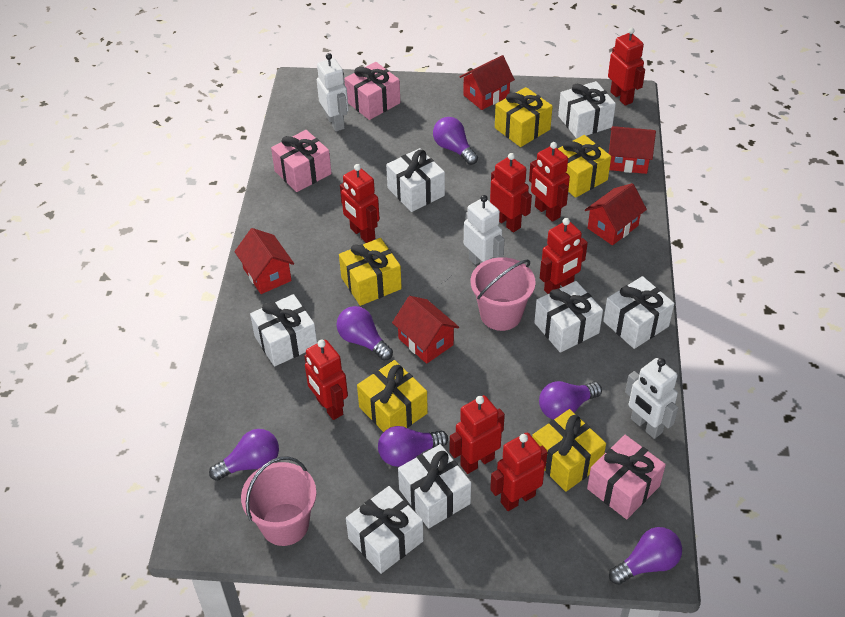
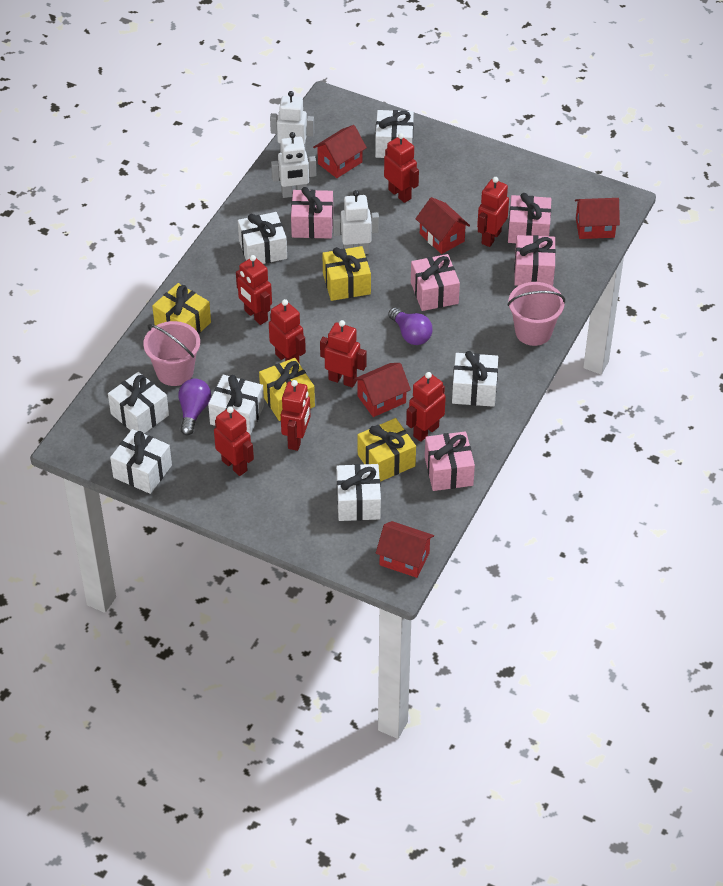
pink gift: [271,130,332,192] [344,62,400,120] [587,435,666,519] = 3 -> [291,187,333,239] [411,254,460,311] [425,431,475,491] [508,193,551,243] [514,235,556,286] = 5
purple light bulb: [209,429,279,481] [337,306,393,361] [378,426,448,467] [433,117,478,165] [539,381,602,419] [609,527,682,585] = 6 -> [178,379,211,435] [388,307,433,345] = 2
yellow gift: [339,238,402,306] [357,360,428,432] [495,87,553,147] [532,409,606,492] [558,135,611,198] = 5 -> [152,283,211,334] [259,358,315,421] [322,246,371,301] [358,418,416,482] = 4

